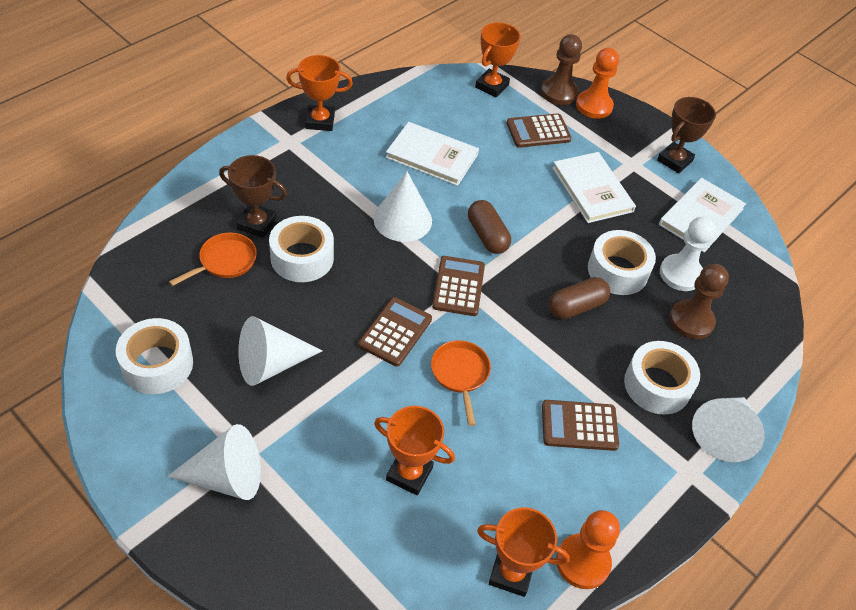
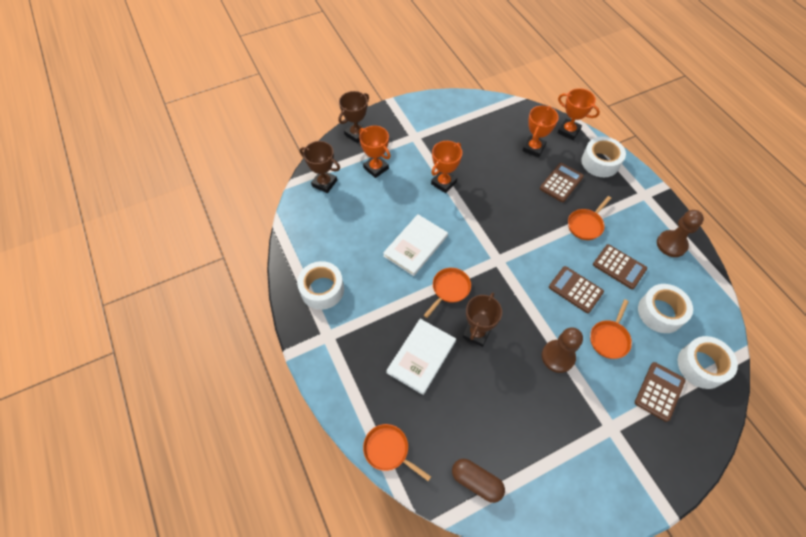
brown capsule: [468,200,511,254] [548,277,610,319] = 2 -> [452,459,505,503] = 1
brown trophy: [219,155,287,238] [657,97,716,173] = 2 -> [300,141,340,193] [339,91,369,143] [463,292,502,347] = 3
orange pan: [169,232,257,286] [431,340,491,426] = 2 -> [363,424,431,481] [424,268,471,318] [568,196,612,240] [590,299,632,359] = 4
orange pawn: [556,510,620,589] [576,48,619,119] = 2 -> none = 0
white book: [386,122,479,186] [552,152,636,223] [659,178,746,253] = 3 -> [383,214,448,276] [386,319,456,395] = 2
white cone: [167,424,261,500] [238,316,322,386] [373,172,432,242] [692,397,765,462] = 4 -> none = 0
white pawn: [660,217,716,291] = 1 -> none = 0

